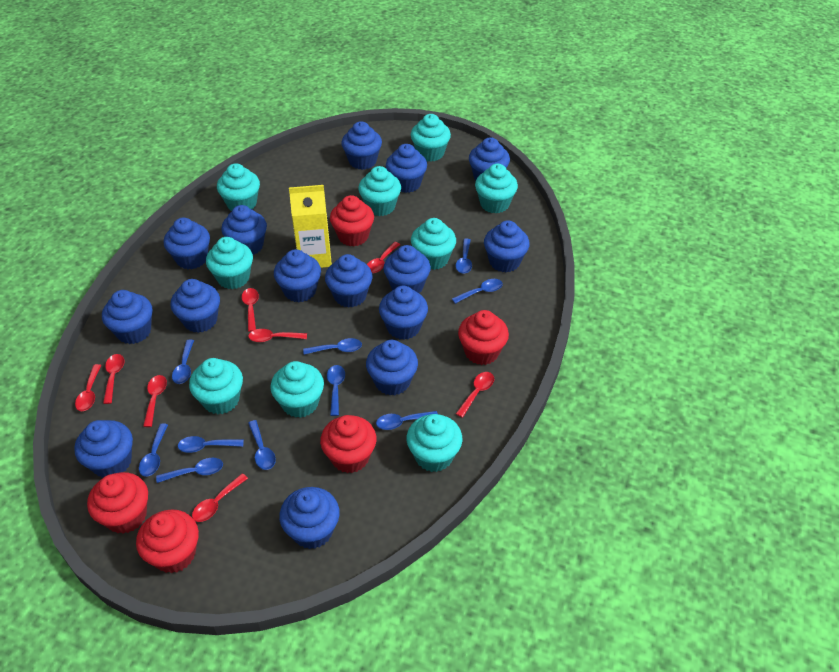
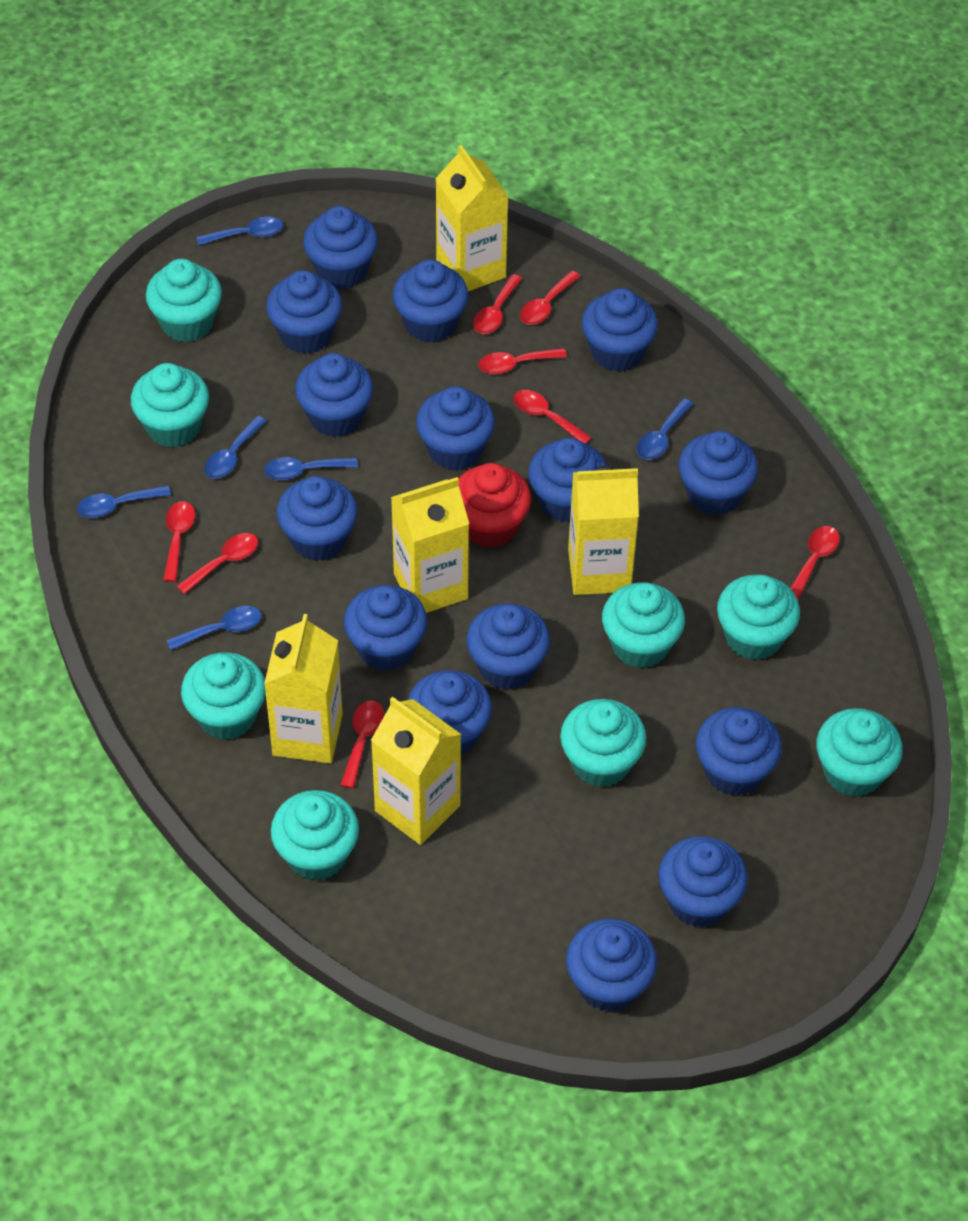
blue spoon: [139,423,168,477] [156,458,223,483] [172,340,194,384] [178,436,244,453] [248,420,276,470] [303,338,362,355] [327,365,345,416] [376,411,438,430] [452,279,503,304] [456,239,472,274] = 10 -> [77,485,171,518] [166,606,261,650] [197,217,283,245] [204,416,267,479] [264,457,358,480] [637,399,693,460] = 6
red cupcake: [87,472,148,534] [136,509,199,573] [320,415,376,473] [330,195,374,246] [458,310,509,365] = 5 -> [458,463,531,548] = 1
turquoise cupcake: [189,358,243,414] [206,237,253,289] [217,163,260,211] [270,361,324,418] [358,166,401,216] [407,414,462,472] [411,114,451,162] [411,218,456,270] [475,164,518,214] = 9 -> [131,363,209,447] [146,259,222,342] [181,652,266,740] [271,790,359,881] [560,699,647,788] [602,582,685,668] [717,575,800,660] [816,708,903,797] = 8
yellow carton: [289,185,332,268] = 1 -> [264,614,343,763] [371,697,462,845] [391,477,469,613] [435,145,509,291] [568,466,639,595] = 5

